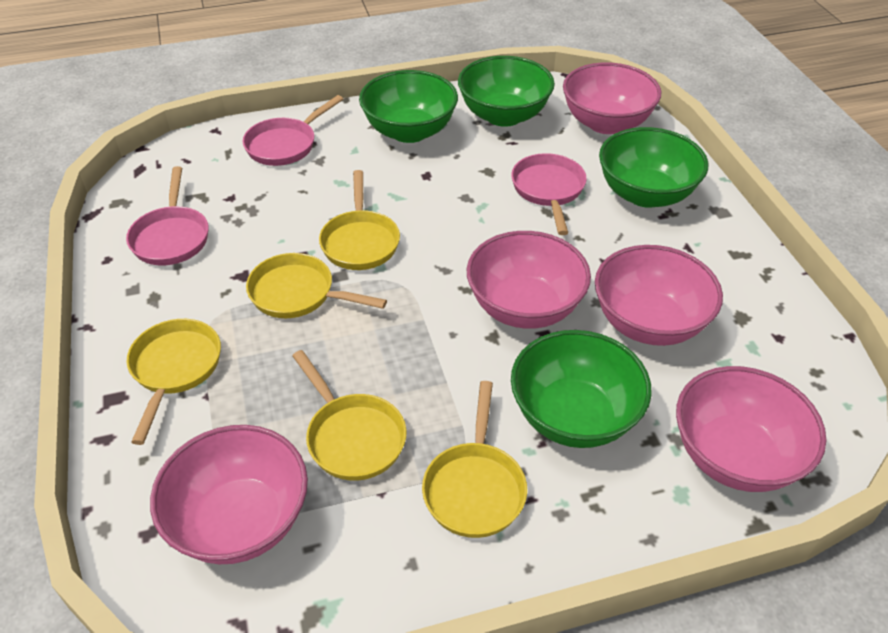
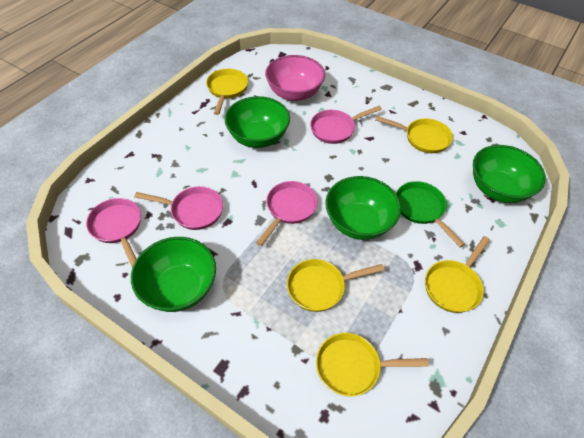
green pan: none = 0 -> [396,181,465,247] = 1
pink bowl: [150,425,308,564] [467,231,591,329] [563,62,661,134] [595,245,723,346] [676,366,827,492] = 5 -> [265,55,325,101] = 1
pink pan: [126,166,209,265] [243,95,343,166] [511,153,587,235] = 3 -> [86,198,141,267] [134,186,223,230] [256,181,318,246] [310,106,382,144] = 4

